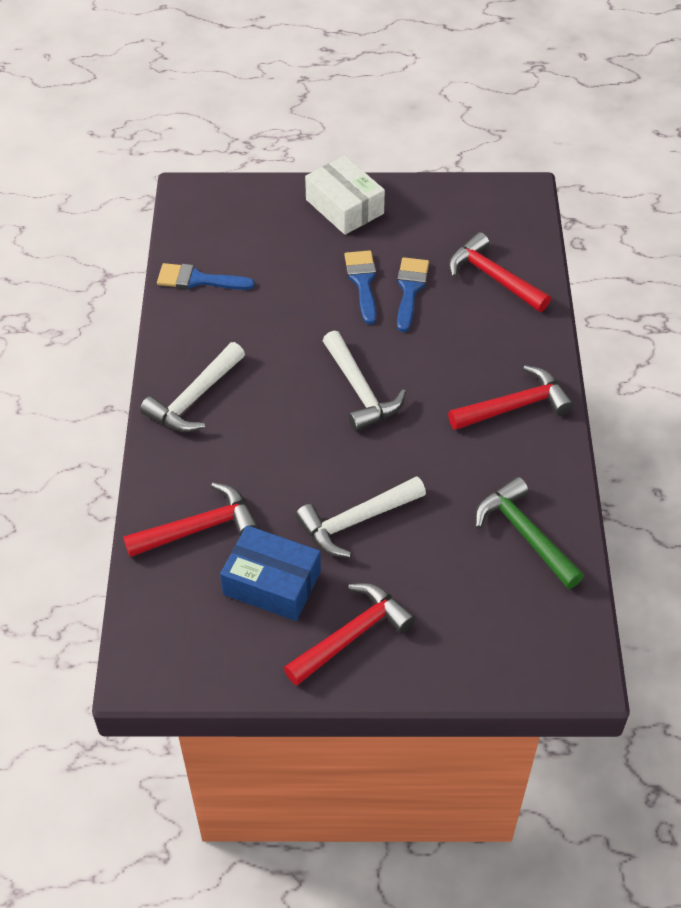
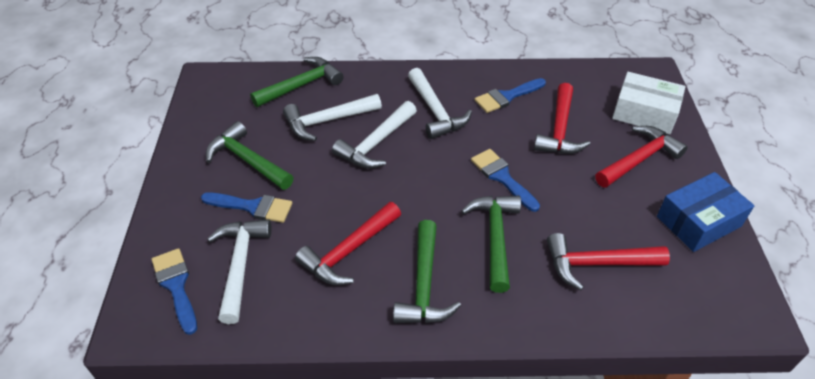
blue brush: [157,263,255,290] [345,250,376,324] [397,257,429,332] = 3 -> [152,248,197,335] [201,192,292,223] [471,149,540,212] [475,78,546,113] = 4
green hammer: [475,477,584,589] = 1 -> [206,121,294,190] [250,57,344,107] [393,220,461,323] [461,196,521,293] = 4
white hammer: [140,342,245,432] [295,476,426,558] [323,331,406,431] = 3 -> [207,219,271,324] [283,94,382,141] [332,101,417,169] [408,68,472,139] = 4

